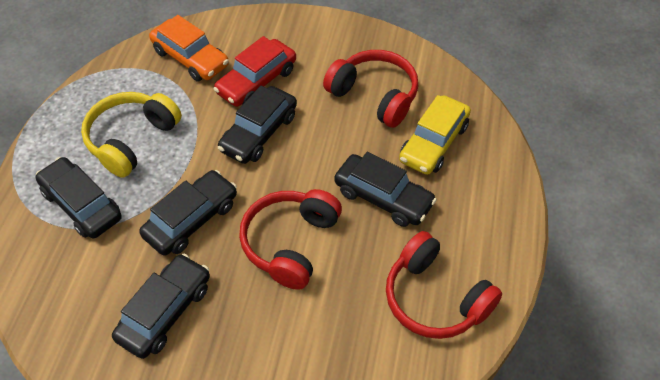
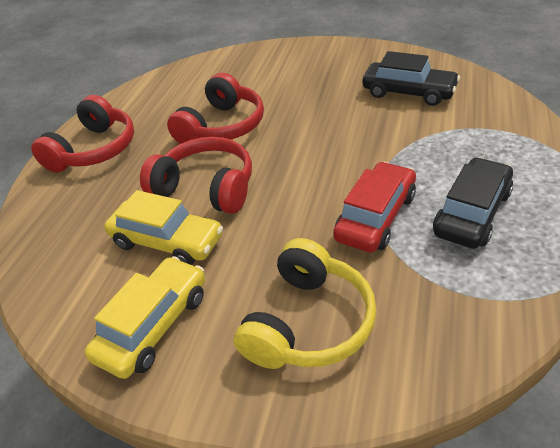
black car: [36,157,122,238] [112,254,210,359] [139,170,237,256] [218,86,297,164] [334,152,437,227] = 5 -> [363,51,460,106] [433,157,513,249] = 2
orange car: [149,15,229,81] = 1 -> none = 0
yellow car: [399,95,471,175] = 1 -> [84,256,205,379] [104,190,223,265] = 2

